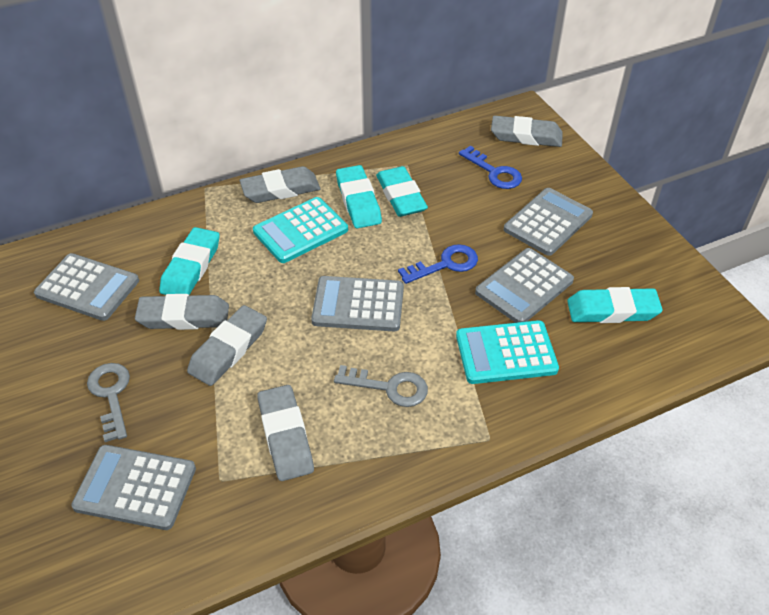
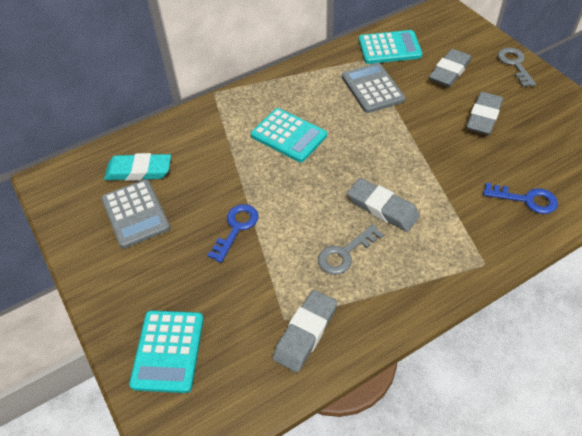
grey calculator: [34,253,139,321] [71,445,196,530] [311,276,404,331] [475,248,574,323] [504,188,593,256] = 5 -> [101,179,170,249] [342,63,405,113] = 2
grey eraser: [135,294,229,330] [187,305,267,386] [240,166,320,203] [257,385,314,481] [491,116,563,147] = 5 -> [273,290,337,373] [347,178,420,232] [429,49,472,87] [466,92,503,135] = 4
turquoise calculator: [253,197,348,263] [456,320,559,384] = 2 -> [129,310,204,393] [251,108,327,162] [359,30,423,64] = 3
turquoise eraser: [159,227,220,295] [336,165,382,228] [376,166,428,217] [567,287,663,323] = 4 -> [104,153,171,181] = 1

